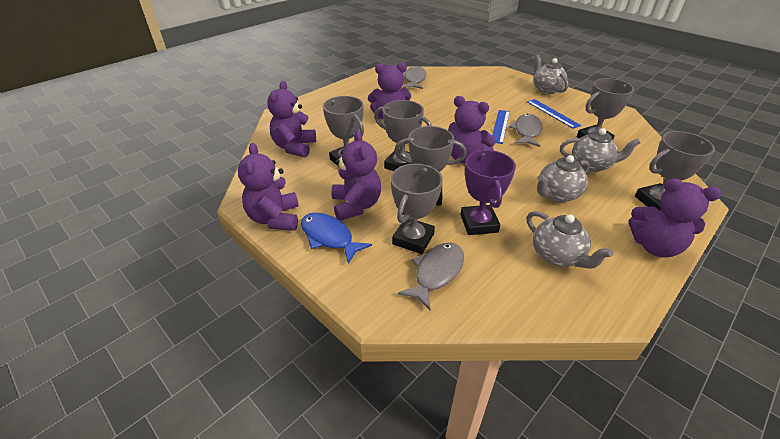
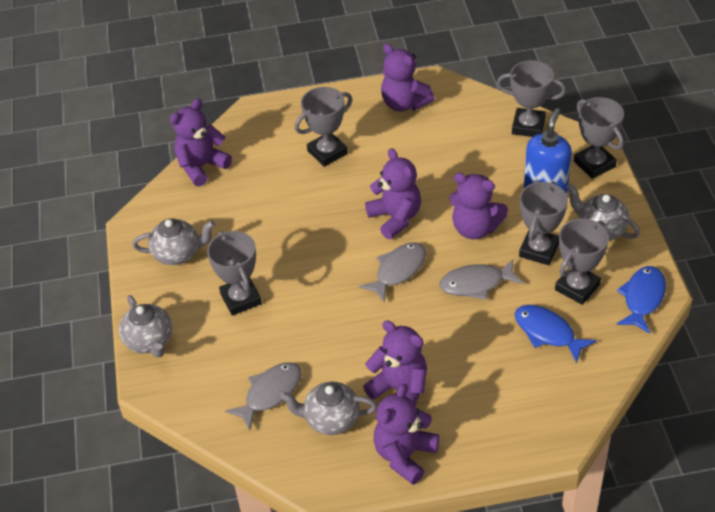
blue fish: [301,213,372,264] = 1 -> [515,305,596,363] [616,266,666,334] = 2
blue ruler: [492,110,510,144] [527,99,582,129] = 2 -> none = 0
blue soap dispenser: none = 0 -> [524,108,572,194] = 1
purple trophy: [461,150,516,235] = 1 -> none = 0

